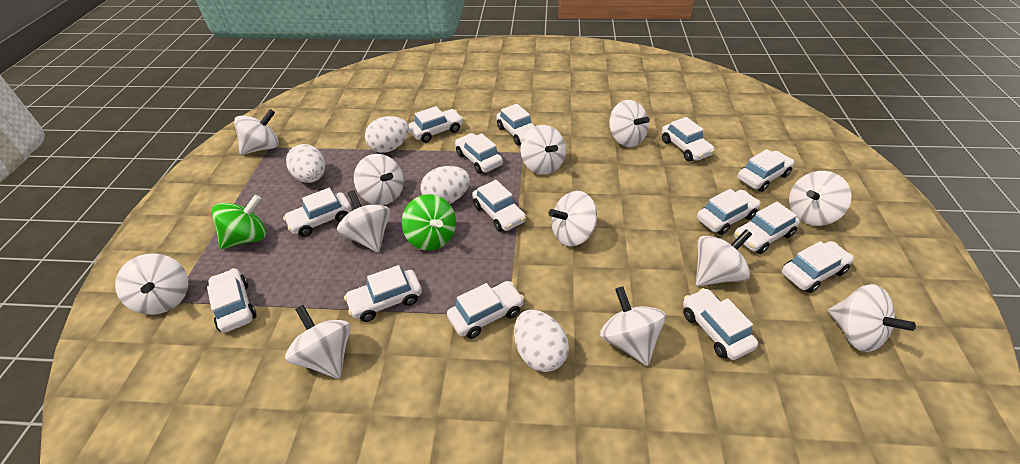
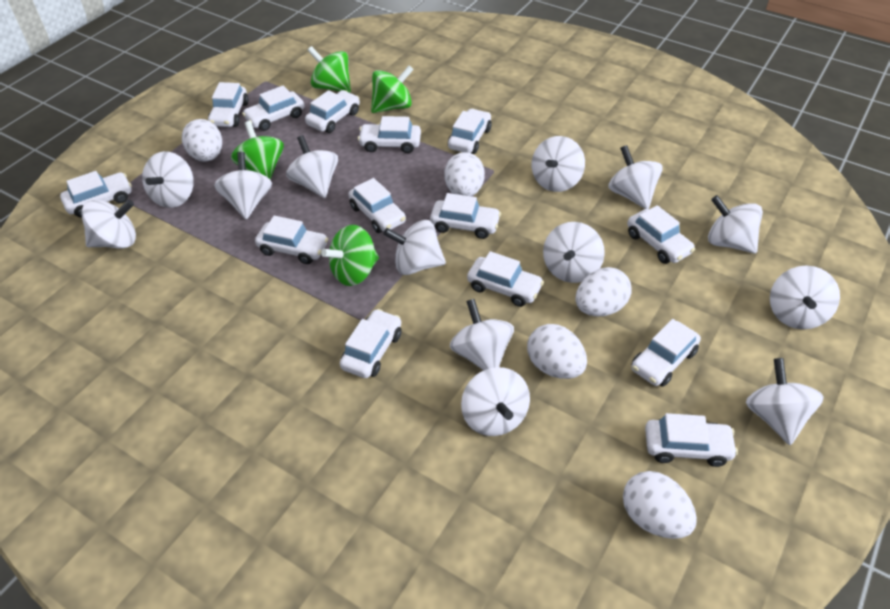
green spinning top: [211,195,266,249] [402,194,456,251] = 2 -> [231,121,284,180] [307,46,351,93] [321,225,379,286] [371,65,414,113] = 4
white egg: [286,144,325,183] [365,116,409,153] [420,166,470,204] [514,309,569,372] = 4 -> [182,119,222,162] [444,152,485,196] [527,324,587,379] [576,267,632,316] [623,471,697,539] = 5
white spinning top: [115,253,188,315] [234,109,279,155] [285,305,351,379] [337,190,391,252] [354,154,404,205] [521,125,566,175] [548,191,597,246] [600,286,666,366] [609,100,650,147] [696,229,752,286] [789,171,852,226] [828,284,916,352] = 12 -> [81,200,136,248] [142,151,194,208] [214,152,272,219] [286,135,338,198] [383,220,446,275] [450,299,514,371] [461,367,530,436] [532,136,585,192] [543,222,605,283] [608,145,663,209] [708,195,763,253] [746,358,824,445] [770,266,840,329] = 13

